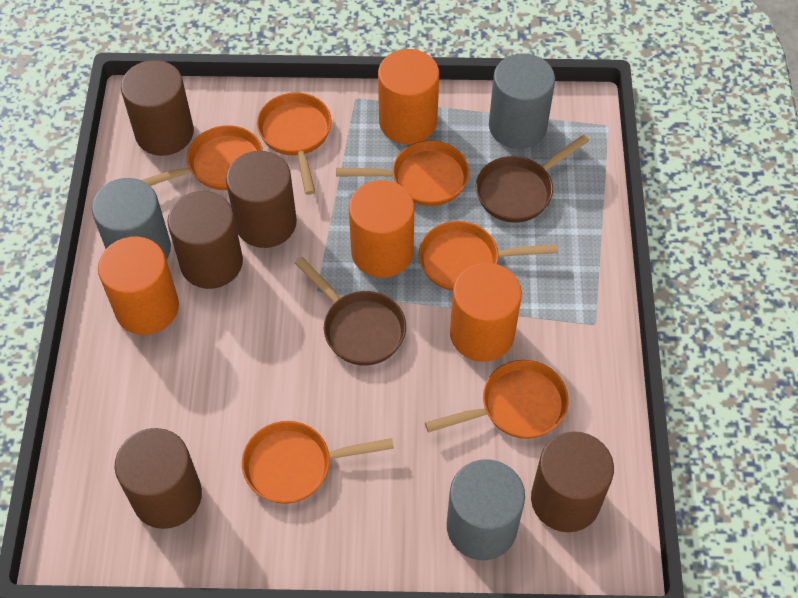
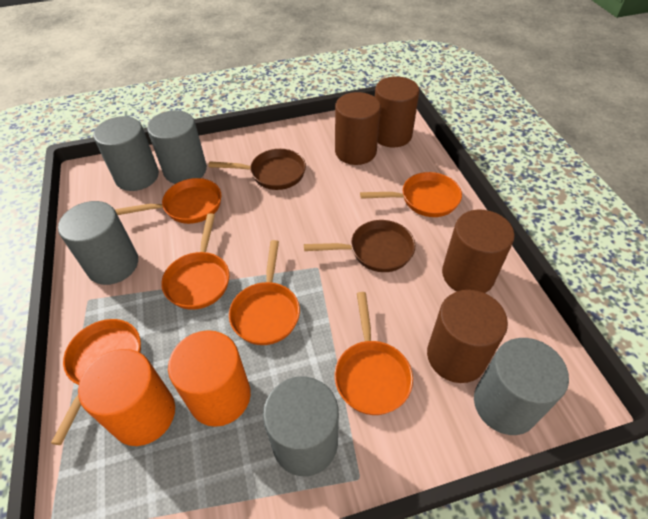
brown cylinder: [115,428,202,529] [121,60,194,156] [167,191,243,289] [226,151,297,248] [531,431,614,532] = 5 -> [335,92,381,165] [375,76,419,147] [427,290,508,383] [442,210,515,293] = 4
grey cylinder: [92,178,171,260] [447,459,525,560] [489,53,555,149] = 3 -> [58,201,138,285] [93,116,159,191] [147,110,207,184] [263,377,339,476] [474,338,569,435] = 5
orange cylinder: [98,237,179,335] [349,180,414,278] [378,49,439,144] [450,263,522,362] = 4 -> [78,349,175,446] [168,330,251,427] = 2

